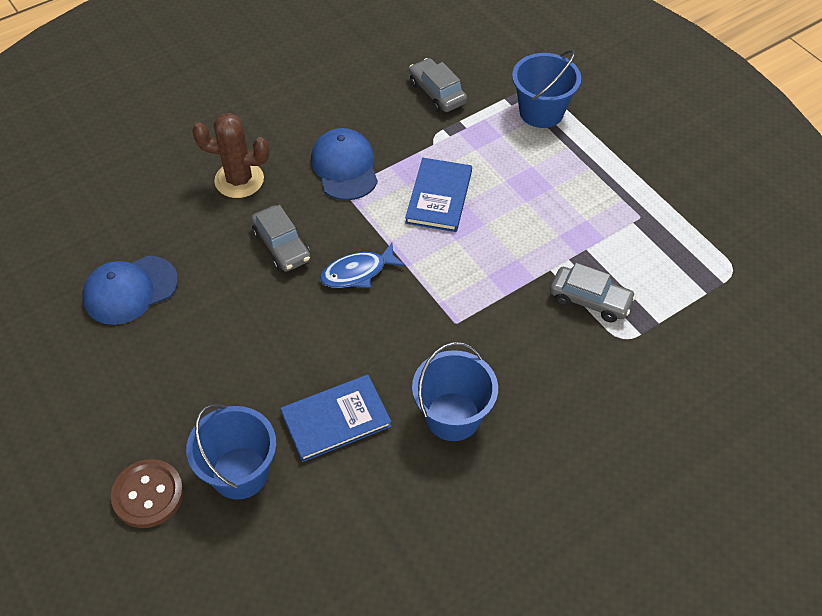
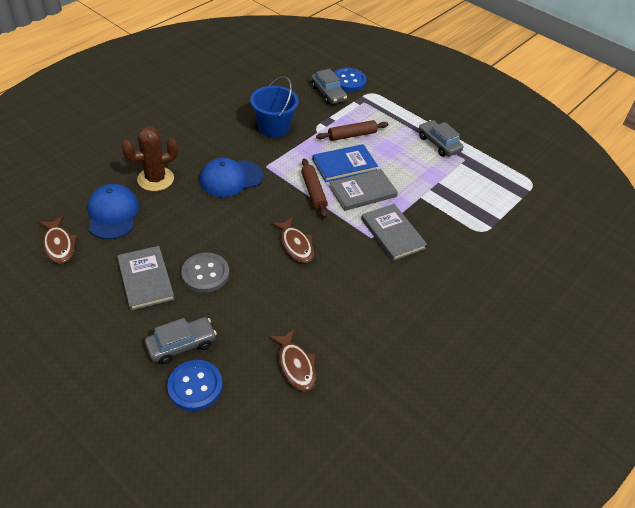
blue book: [280,375,392,462] [405,158,472,232] = 2 -> [312,144,378,182] = 1
blue bucket: [186,404,276,500] [412,342,498,441] [512,50,581,128] = 3 -> [250,76,299,137] = 1
blue button: none = 0 -> [167,360,223,411] [334,68,367,91] = 2
blue fish: [320,243,406,288] = 1 -> none = 0
brown button: [111,459,184,528] = 1 -> none = 0
brown fish: none = 0 -> [39,216,78,263] [269,329,316,391] [271,217,314,263] = 3
brown rolling pin: none = 0 -> [301,158,328,218] [316,120,388,141] = 2
grey book: none = 0 -> [117,246,175,311] [329,169,398,211] [361,204,427,261] = 3
grey button: none = 0 -> [181,252,229,293] = 1

